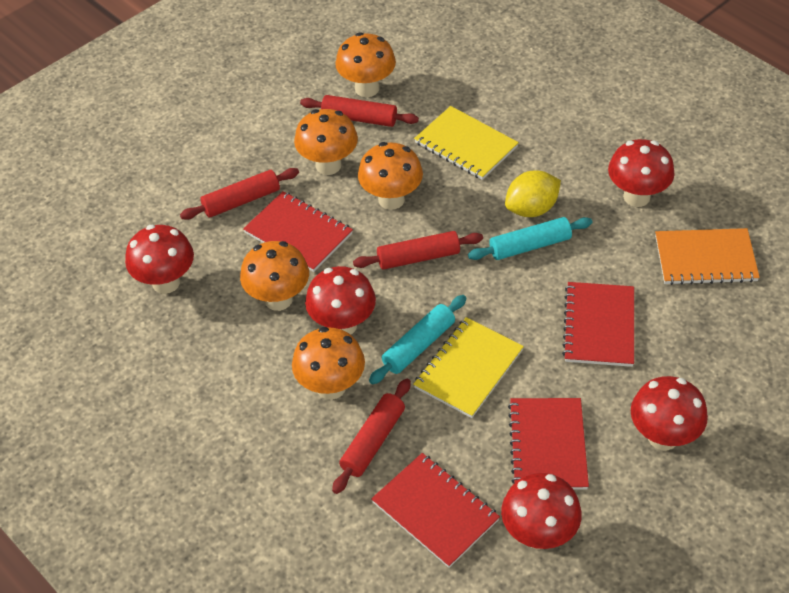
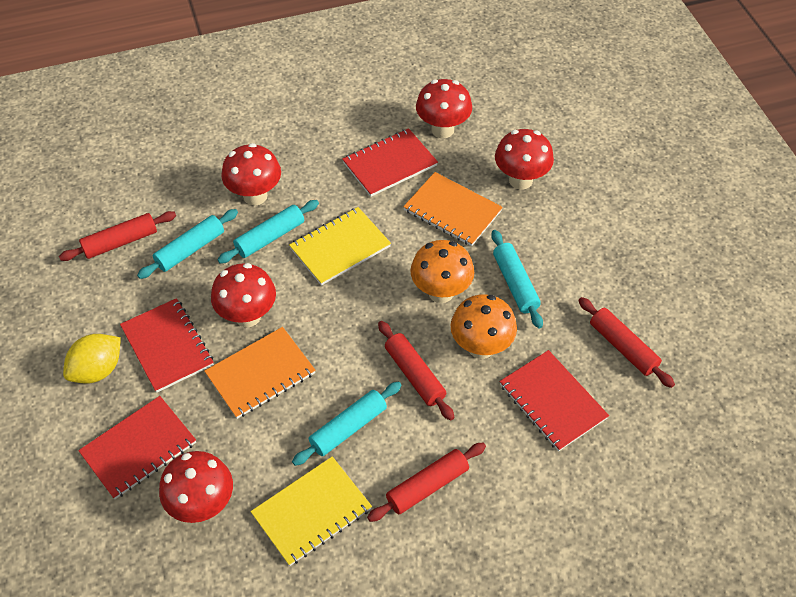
orange mushroom: [240,241,309,311] [292,327,365,400] [294,109,358,175] [335,32,396,97] [358,142,423,210] = 5 -> [410,240,474,303] [451,294,517,359] = 2
orange notebook: [655,228,760,285] = 1 -> [204,327,316,419] [403,172,503,246] = 2
turquoise rolling pin: [369,295,466,384] [468,217,593,260] = 2 -> [137,209,238,279] [217,200,319,264] [292,381,402,466] [491,230,543,329] = 4

